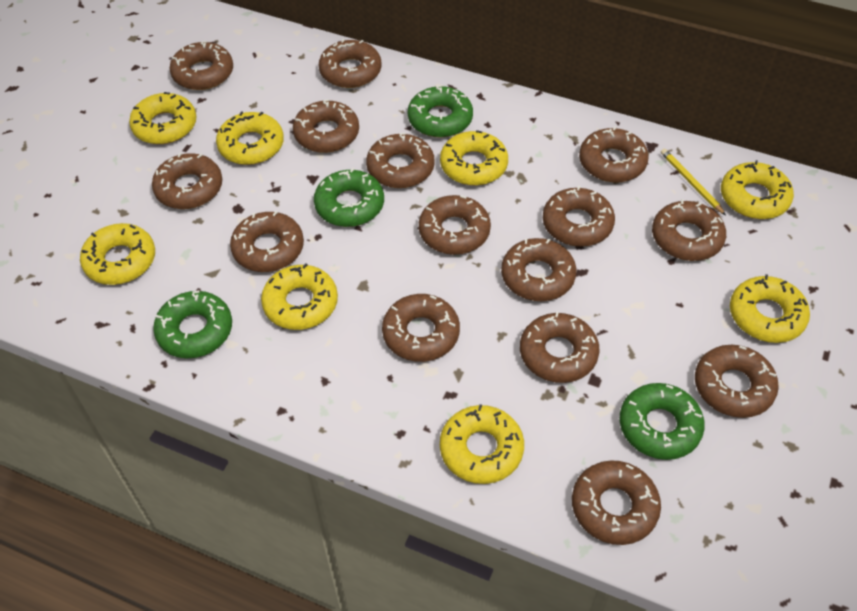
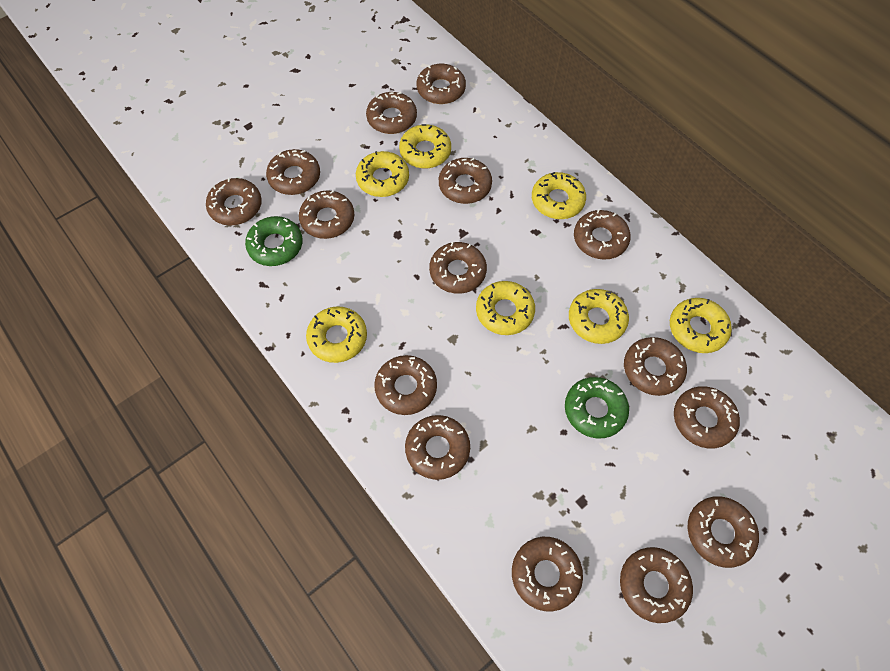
green donut: [153,290,232,358] [314,168,384,227] [408,85,473,137] [620,383,705,460] = 4 -> [245,216,303,266] [565,377,629,438] = 2
yellow donut: [80,223,155,285] [129,92,196,144] [216,111,284,165] [261,263,338,330] [440,130,508,186] [440,404,524,484] [721,160,794,219] [730,274,810,343] = 8 -> [306,307,367,363] [356,151,409,197] [399,124,451,168] [476,281,535,335] [532,172,586,219] [569,289,629,344] [670,298,732,353] = 7
yellow pencil: [661,149,726,215] = 1 -> none = 0

